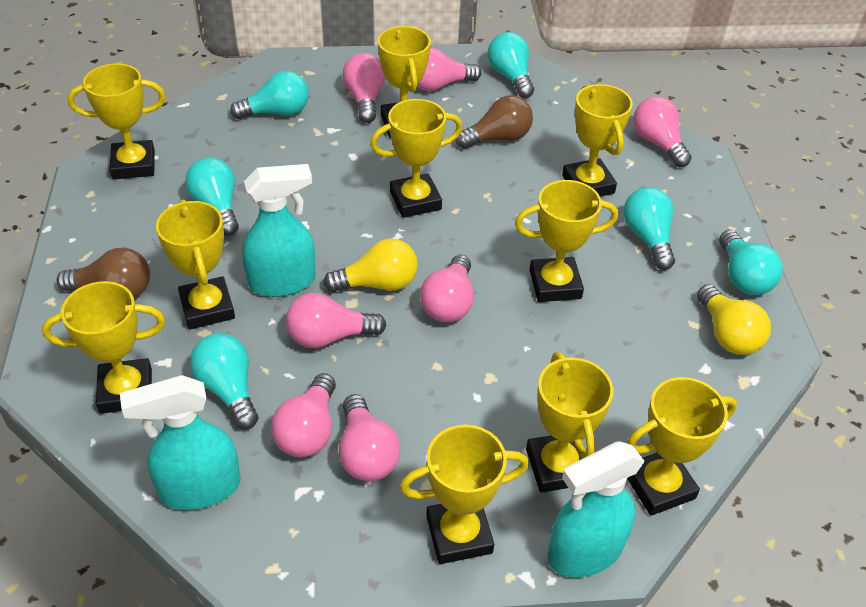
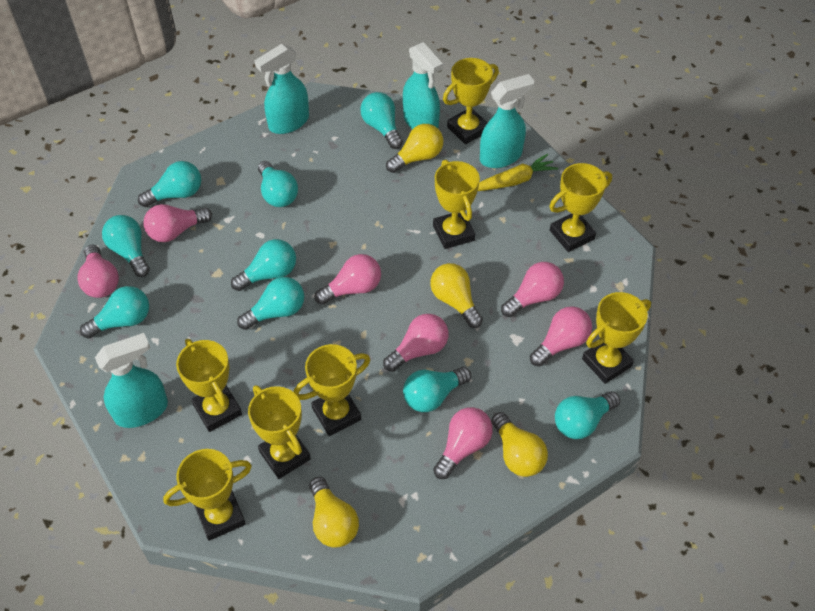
brown light bulb: [57,248,150,298] [456,95,533,149] = 2 -> none = 0
turquoise light bulb: [185,157,239,236] [190,333,259,429] [230,71,309,119] [488,32,534,98] [623,187,675,270] [719,230,783,295] = 6 -> [80,286,149,338] [102,215,150,277] [138,161,201,207] [231,239,296,291] [237,277,304,330] [258,161,298,207] [360,92,403,149] [403,367,471,412] [555,391,620,439] = 9
turquoise spray bottle: [120,375,240,510] [242,164,316,297] [548,441,645,578] = 3 -> [95,333,168,428] [254,44,309,134] [403,42,443,129] [480,74,534,168] = 4
yellow carrot: none = 0 -> [478,154,558,191] = 1
yellow light bulb: [323,239,418,292] [697,284,771,355] = 2 -> [309,477,359,548] [386,124,443,173] [430,263,483,328] [491,412,548,477] = 4
yellow trophy: [42,281,165,414] [68,63,166,180] [156,200,235,330] [370,99,463,218] [378,26,431,138] [400,425,529,564] [515,180,618,302] [526,352,613,493] [562,84,633,196] [627,377,737,516] = 10 -> [163,449,252,541] [176,339,242,432] [248,385,311,479] [294,344,370,436] [433,160,480,249] [443,58,499,144] [549,163,612,252] [582,292,651,384] = 8

